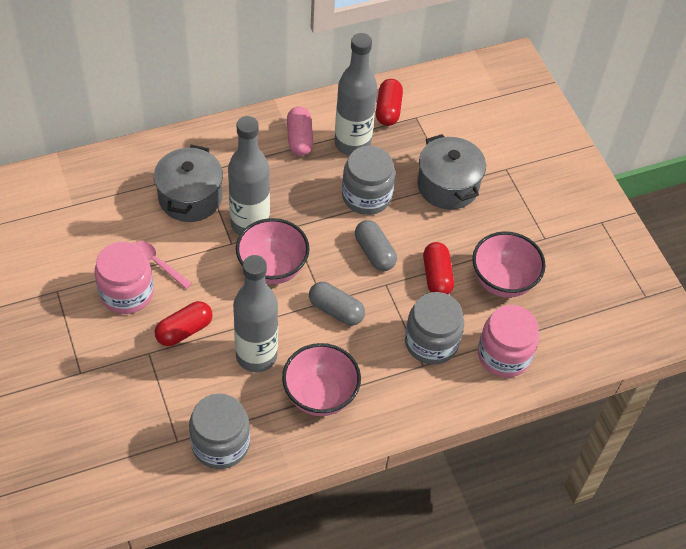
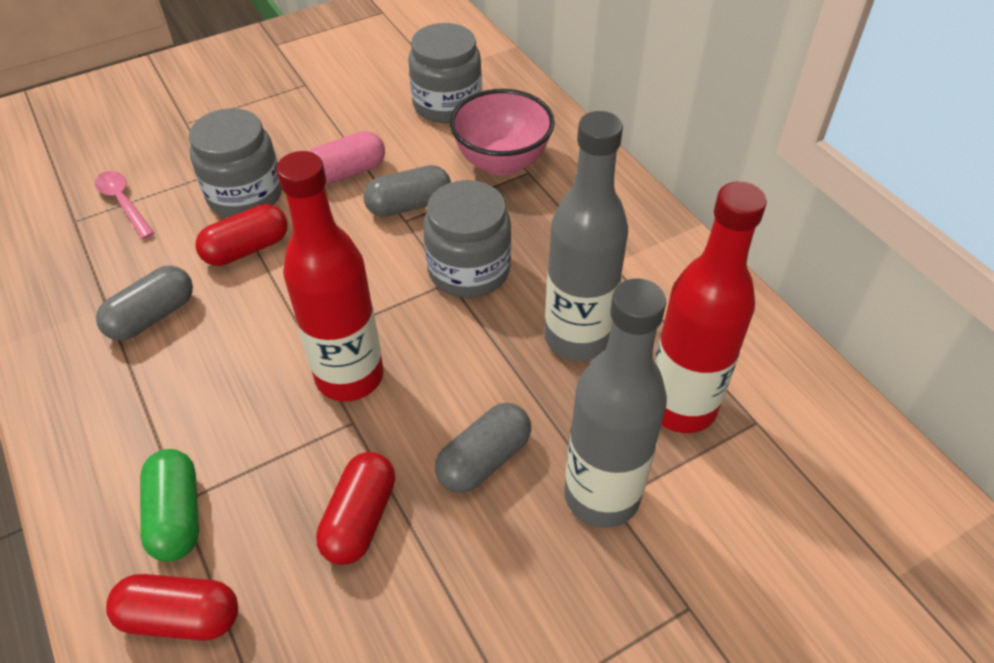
green capsule: none = 0 -> [140,449,199,562] = 1
grey bottle: [228,116,270,235] [233,255,278,372] [335,33,377,156] = 3 -> [544,111,628,361] [564,278,667,528] = 2
grey capsule: [309,282,365,326] [355,220,397,271] = 2 -> [96,265,193,341] [363,165,451,217] [435,403,531,493] = 3
grey pot: [154,145,223,222] [417,134,486,210] = 2 -> none = 0
pink bowl: [236,218,310,284] [282,343,361,416] [472,231,546,298] = 3 -> [450,89,555,175] = 1
pink jar: [94,242,154,314] [478,305,539,378] = 2 -> none = 0
red bottle: none = 0 -> [276,151,383,402] [654,182,767,433] = 2

